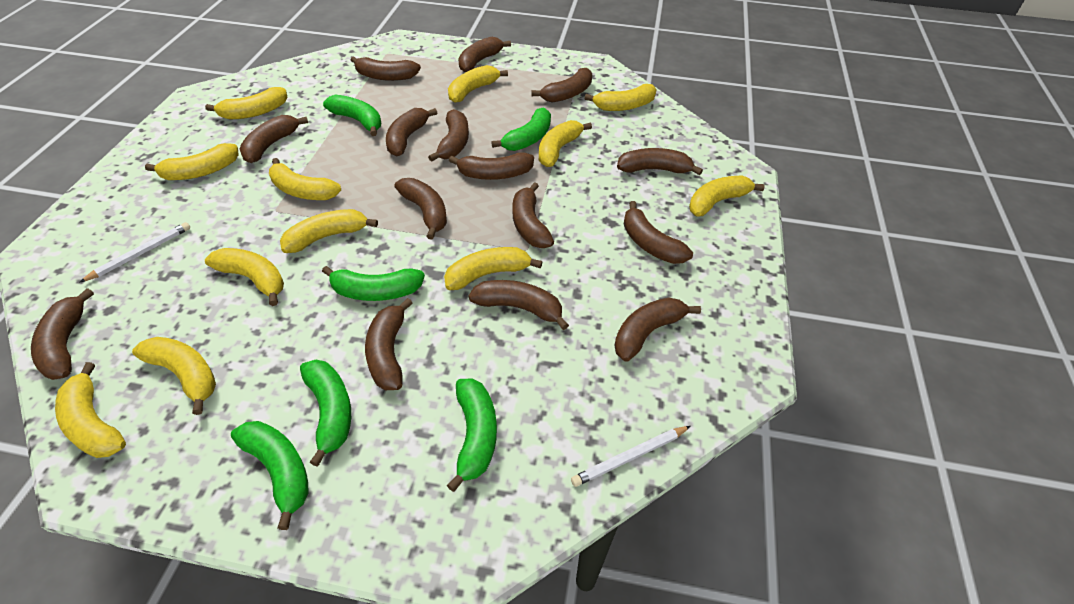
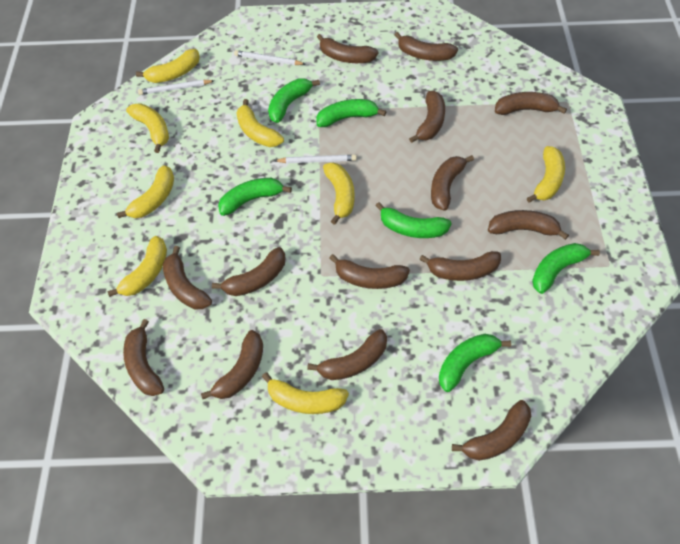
brown banana: [31,288,94,380] [239,115,308,163] [351,56,421,81] [365,298,413,390] [386,108,437,156] [394,178,447,240] [428,109,469,162] [449,152,534,180] [458,37,511,72] [469,280,569,330] [513,182,554,248] [532,68,592,102] [614,298,701,362] [617,148,703,175] [624,201,693,264] = 15 -> [123,319,164,396] [163,246,212,309] [201,330,263,399] [212,247,285,296] [307,329,387,380] [317,34,378,63] [330,254,410,289] [395,32,458,61] [409,91,445,143] [419,251,501,281] [431,155,474,211] [452,400,531,461] [488,210,569,240] [495,92,567,115] = 14
white pencil: [79,222,190,283] [571,426,691,487] = 2 -> [138,80,215,95] [234,50,305,65] [274,155,357,163] = 3
yellow banana: [55,362,126,458] [132,337,216,415] [145,143,239,180] [205,87,288,119] [205,248,284,306] [269,158,341,200] [280,209,378,253] [444,247,542,290] [448,65,508,103] [539,120,592,167] [584,84,657,111] [689,176,765,216] = 12 -> [107,236,167,297] [117,165,174,218] [126,103,169,153] [136,49,200,83] [236,99,284,147] [262,372,349,414] [323,163,355,225] [527,146,565,203] = 8

